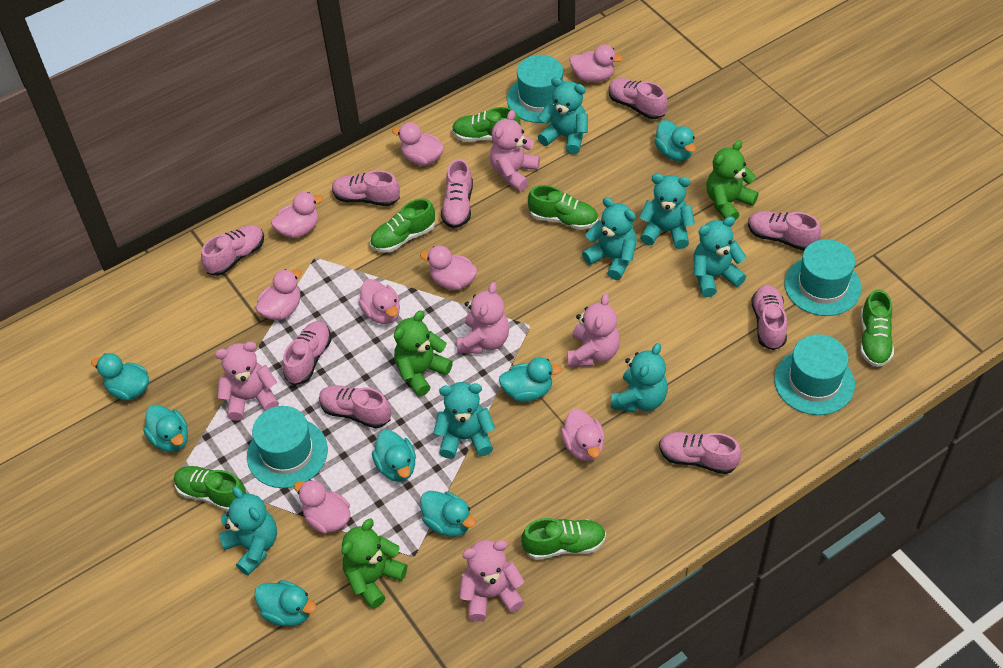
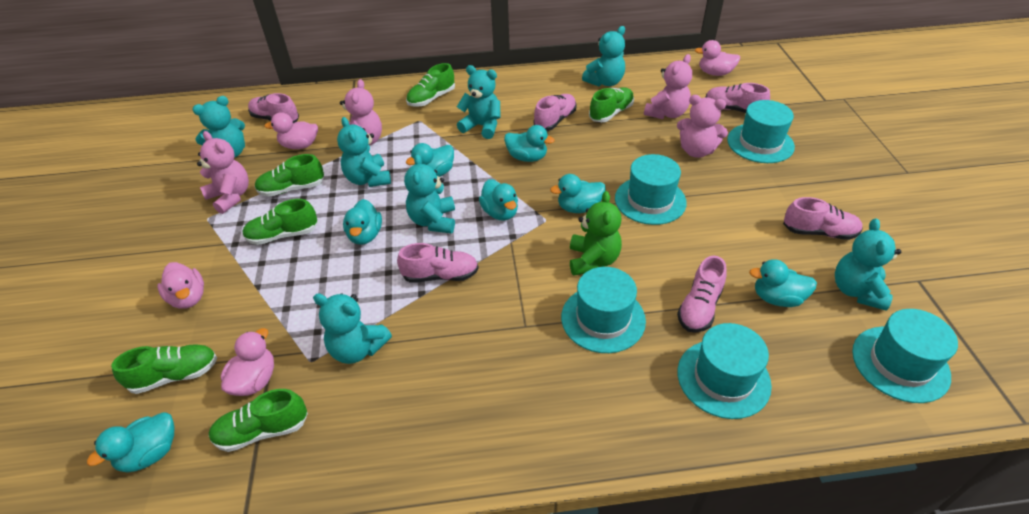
green teddy bear: [341,518,407,609] [394,311,453,396] [706,140,758,221] = 3 -> [570,191,622,276] = 1
pink duck: [256,269,302,320] [271,192,323,238] [294,479,350,534] [358,279,400,324] [392,122,444,166] [420,245,477,290] [561,409,605,461] [569,45,623,82] = 8 -> [158,262,204,309] [221,328,274,396] [264,112,318,149] [695,40,740,76] = 4
pink shoe: [201,225,264,276] [282,321,332,385] [319,385,391,428] [332,170,400,206] [441,159,473,228] [609,78,667,119] [659,432,741,474] [748,211,821,251] [751,285,787,350] = 9 -> [248,93,299,123] [397,243,479,283] [534,94,577,131] [677,256,727,333] [706,83,770,113] [783,197,863,240] = 6
pink teddy bear: [215,342,279,421] [457,282,509,354] [460,540,525,621] [490,110,540,191] [568,294,620,367] = 5 -> [197,131,249,214] [340,79,382,145] [644,54,692,119] [677,95,728,158] = 4
turquoise hat: [247,406,328,488] [507,55,565,123] [774,334,855,415] [784,239,862,316] = 4 -> [561,267,646,353] [615,154,687,225] [677,323,772,419] [727,100,795,163] [852,309,958,403] = 5

